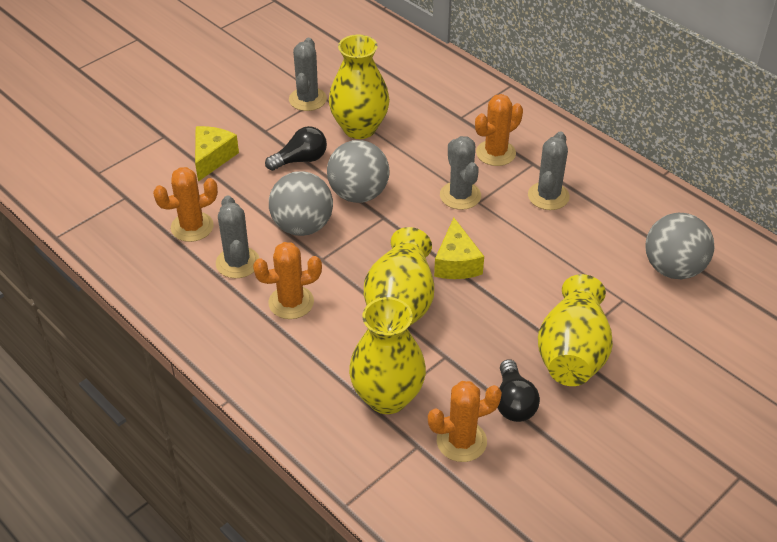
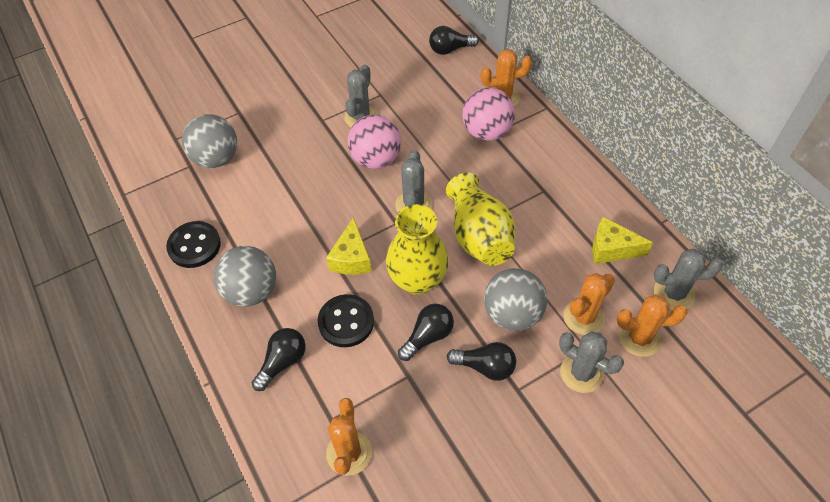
black button: none = 0 -> [166,221,221,268] [317,294,374,347] = 2
black light bulb: [265,126,327,171] [497,359,540,422] = 2 -> [252,328,306,391] [398,304,454,361] [429,26,479,55] [447,342,516,381] = 4
pink ball: none = 0 -> [347,115,401,169] [462,87,515,141] = 2
yellow vase: [329,34,390,139] [349,297,426,414] [364,227,434,326] [538,274,613,386] = 4 -> [386,204,449,295] [446,173,515,266] = 2

